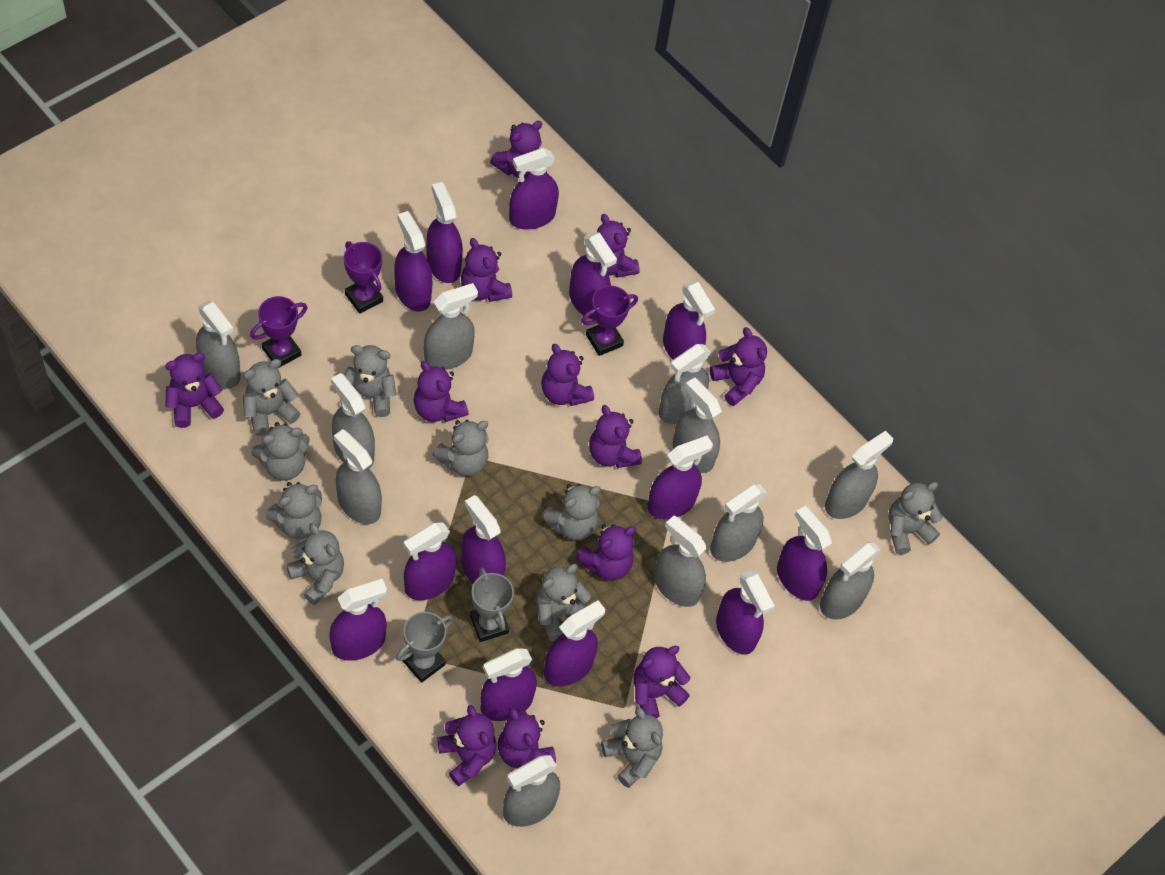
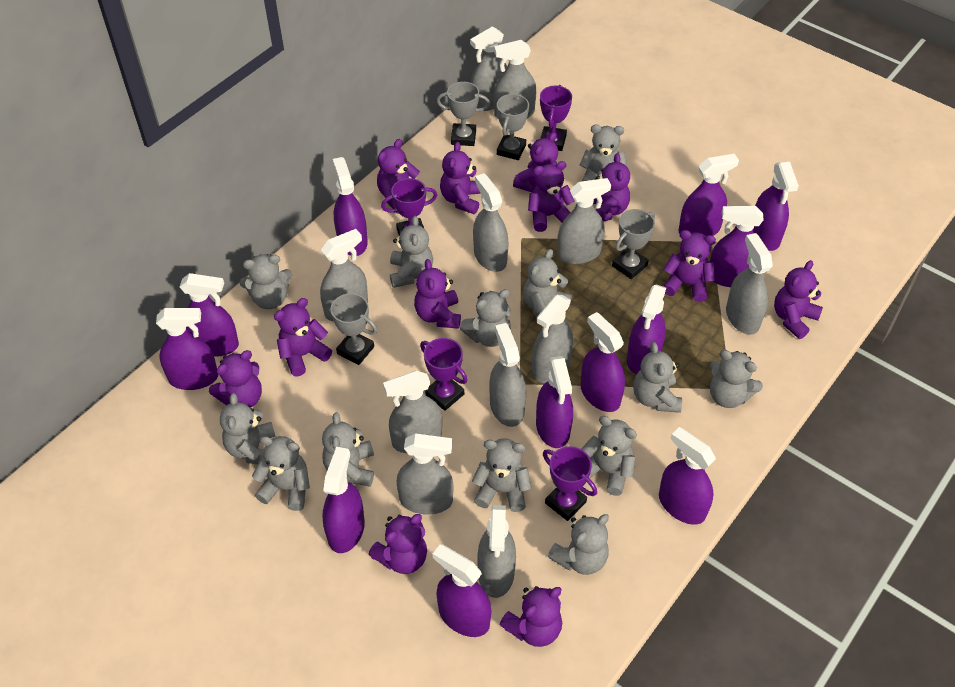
grey teddy bear: [243,359,301,436] [251,422,310,481] [266,482,322,539] [286,523,344,605] [341,345,396,417] [432,420,489,476] [536,564,591,641] [541,484,601,540] [601,707,663,788] [888,482,943,555] = 10 -> [220,393,276,465] [240,254,292,309] [252,436,310,511] [322,412,374,487] [390,216,433,288] [460,289,511,347] [472,438,532,512] [523,249,572,317] [547,514,609,575] [580,124,627,181] [581,416,637,496] [633,342,682,413] [710,350,763,408] = 13
grey trophy: [396,612,453,683] [470,567,514,642] = 2 -> [325,293,377,365] [437,82,490,146] [497,94,529,160] [612,209,655,279] = 4
purple spray bottle: [329,579,387,660] [394,211,432,312] [404,523,457,600] [426,182,463,283] [461,495,506,584] [480,648,537,721] [509,148,559,230] [544,600,605,686] [569,232,617,319] [647,435,713,519] [663,280,715,360] [716,570,775,655] [777,506,832,601] = 13 -> [156,308,218,390] [180,273,239,357] [322,447,365,553] [333,157,368,256] [433,544,491,637] [536,356,573,448] [581,312,625,412] [627,285,666,374] [659,427,716,525] [678,154,739,236] [710,206,764,287] [753,162,799,251] = 12
purple trophy: [250,296,307,368] [344,241,383,314] [581,285,638,356] = 3 -> [381,178,437,236] [420,338,467,411] [540,85,572,151] [543,446,597,521] = 4

